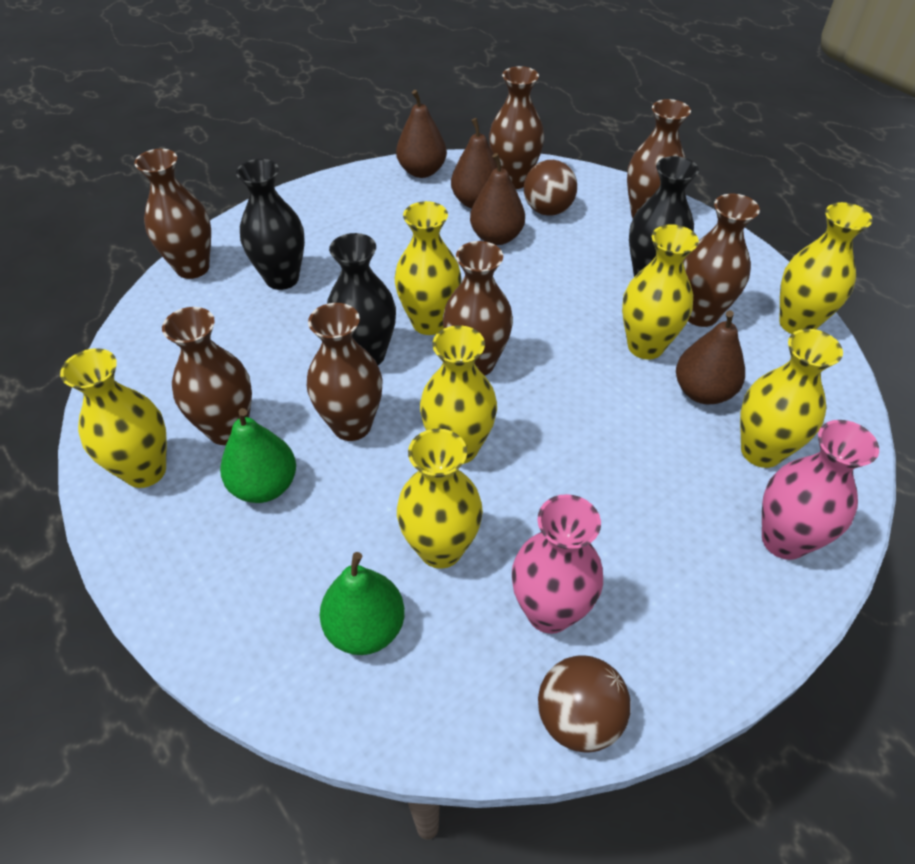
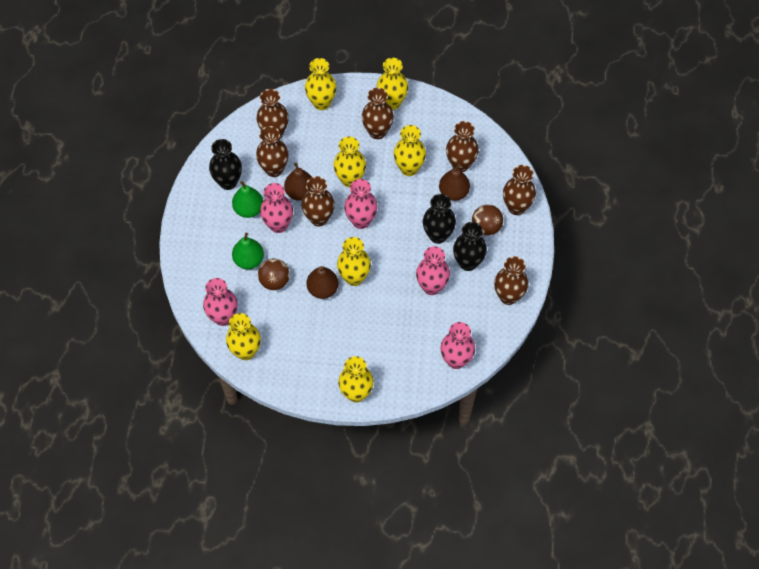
brown pear: [396,90,447,178] [451,118,497,209] [470,153,525,245] [676,310,745,405] = 4 -> [284,163,312,201] [306,266,339,299] [439,164,470,201] = 3
pink vase: [512,494,603,634] [762,420,879,560] = 2 -> [203,278,238,326] [260,183,293,233] [344,179,378,229] [416,246,450,295] [440,322,475,369] = 5

